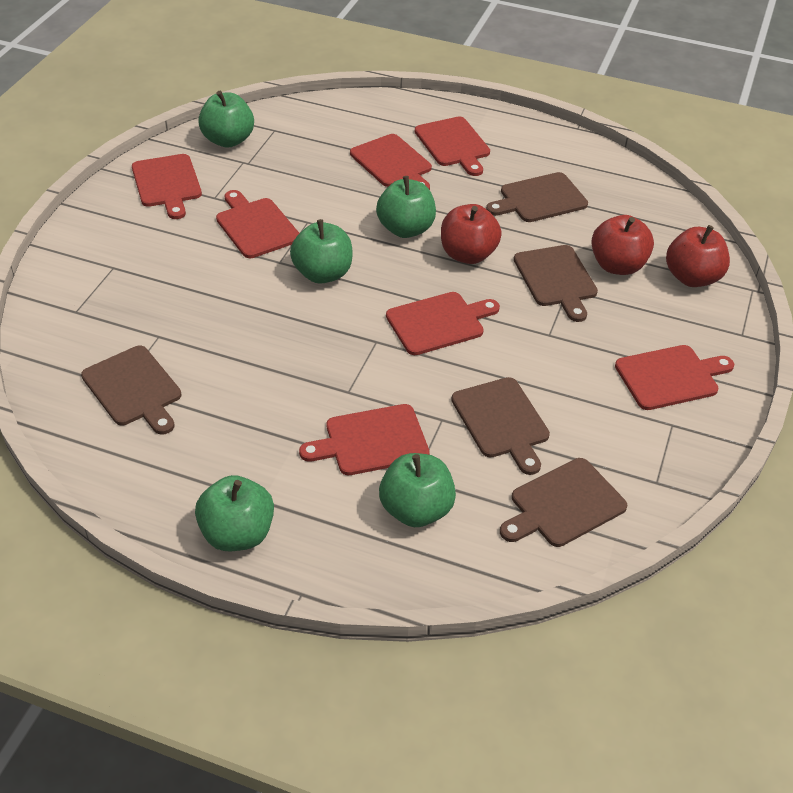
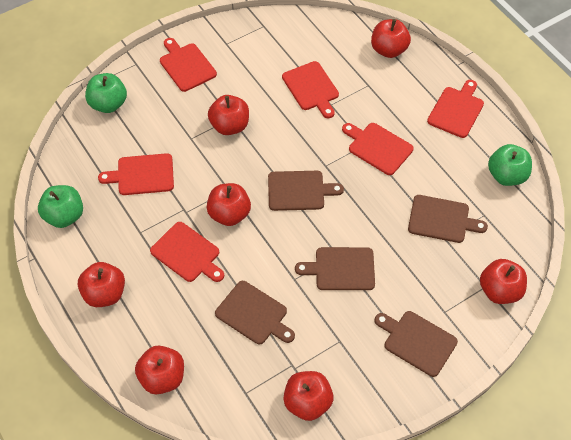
green apple: [195,475,274,551] [198,91,254,148] [290,219,352,284] [376,176,436,238] [379,453,456,527] = 5 -> [38,185,83,228] [85,73,127,113] [488,144,532,186] = 3
red apple: [441,204,502,264] [591,215,654,275] [666,225,730,287] = 3 -> [78,262,125,307] [135,345,184,394] [207,183,251,226] [208,95,249,135] [283,371,334,421] [371,19,411,58] [480,259,527,304] = 7
red cutting board: [132,154,202,219] [216,190,299,258] [299,404,430,475] [350,134,432,190] [386,292,500,355] [415,117,490,176] [615,345,734,410] = 7 -> [98,153,174,195] [150,222,224,282] [160,38,217,92] [282,61,339,118] [342,123,414,175] [427,80,484,138] = 6

